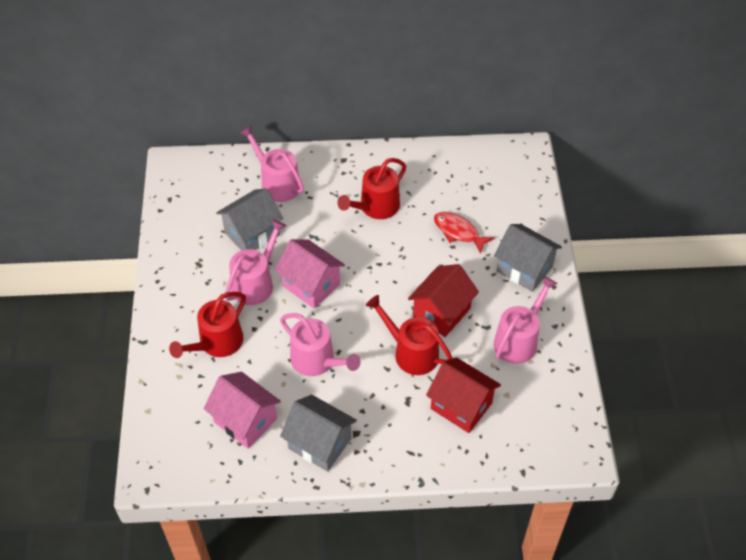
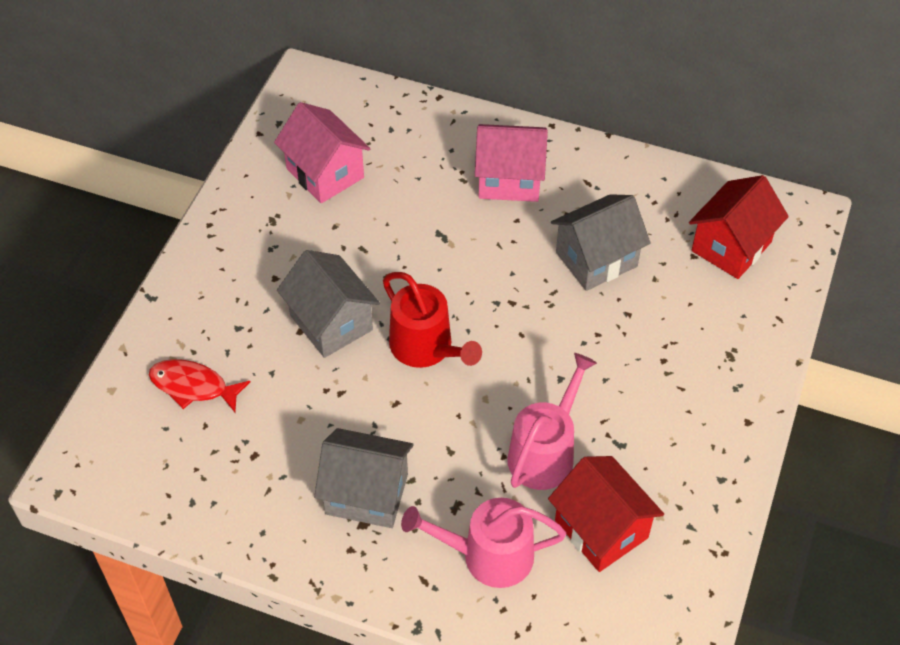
pink watering can: [225,219,286,305] [240,126,304,202] [280,313,361,376] [494,276,558,364] = 4 -> [401,498,566,588] [507,353,597,490] = 2
red watering can: [169,292,246,358] [337,158,406,219] [366,295,453,375] = 3 -> [383,272,482,368] = 1

